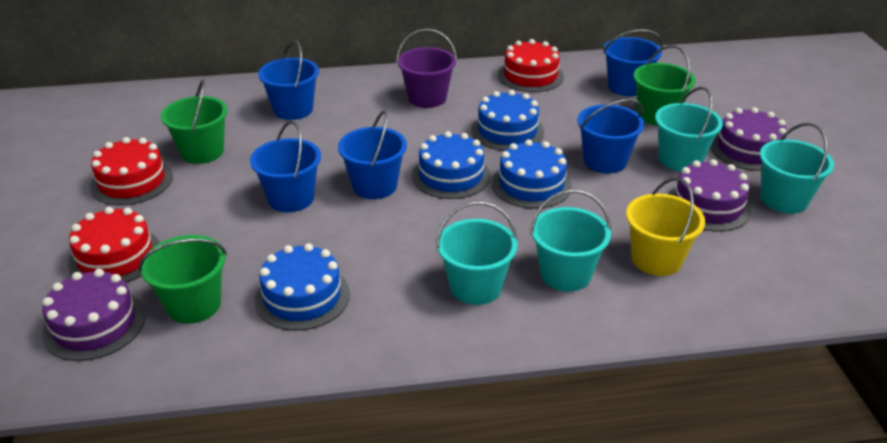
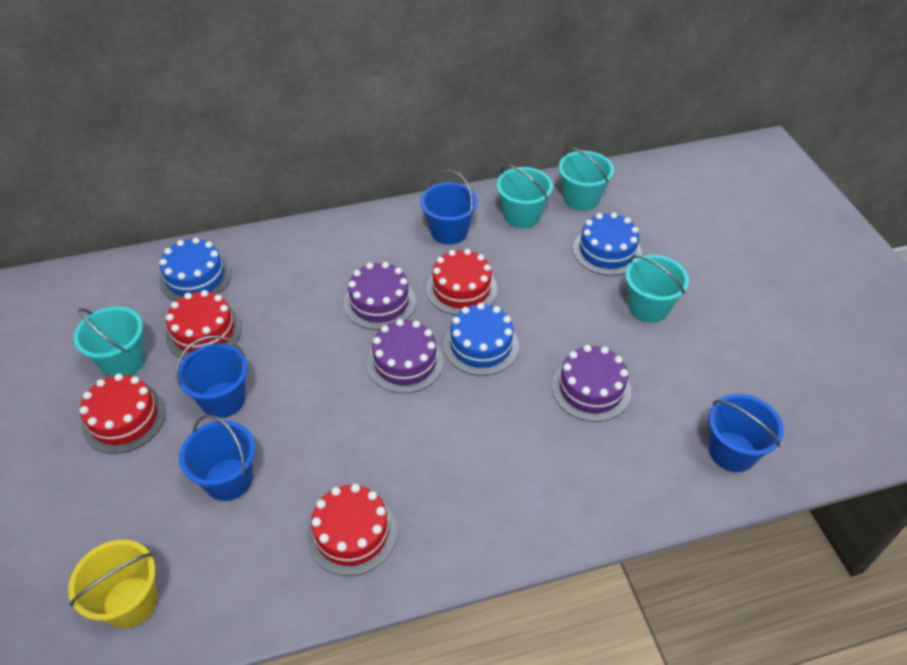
blue bucket: [250,121,321,212] [258,40,319,120] [338,111,407,199] [578,99,644,173] [603,29,663,96] = 5 -> [176,335,248,418] [179,415,256,501] [420,170,478,245] [709,394,784,472] = 4
blue cake: [255,243,350,331] [412,131,491,199] [471,90,544,151] [492,139,572,209] = 4 -> [159,237,231,302] [444,303,519,376] [573,212,642,276] = 3
green bucket: [138,235,227,324] [161,79,228,164] [633,45,696,126] = 3 -> none = 0
purple bucket: [396,29,457,108] = 1 -> none = 0
red cake: [68,207,160,283] [90,137,173,205] [498,39,564,92] = 3 -> [80,373,166,454] [166,290,242,359] [307,484,397,576] [426,249,497,315] = 4

